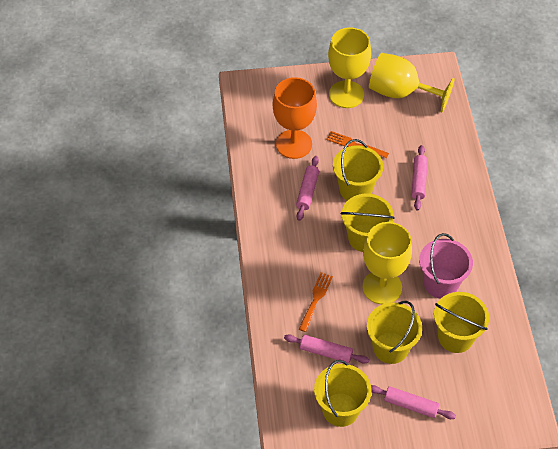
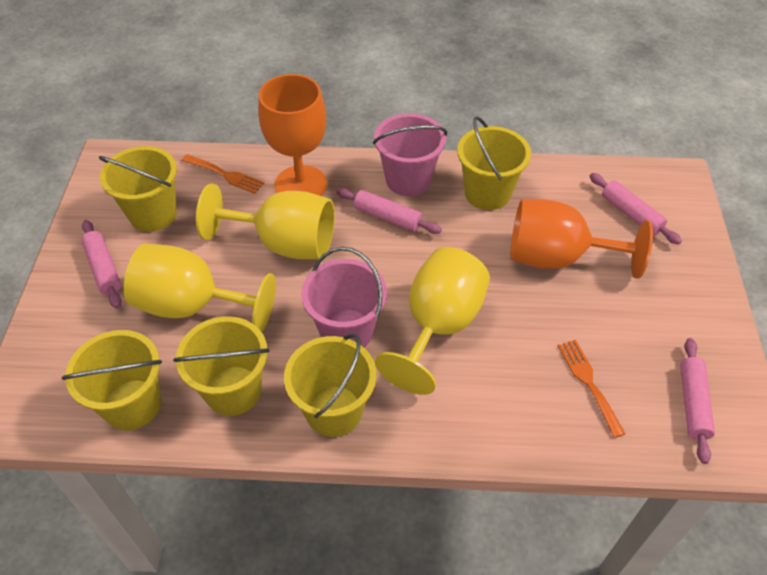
orange goblet: [273,77,317,159] = 1 -> [258,74,327,196] [510,199,653,279] = 2
pink bucket: [419,233,473,298] = 1 -> [301,247,387,348] [373,113,447,196] = 2

